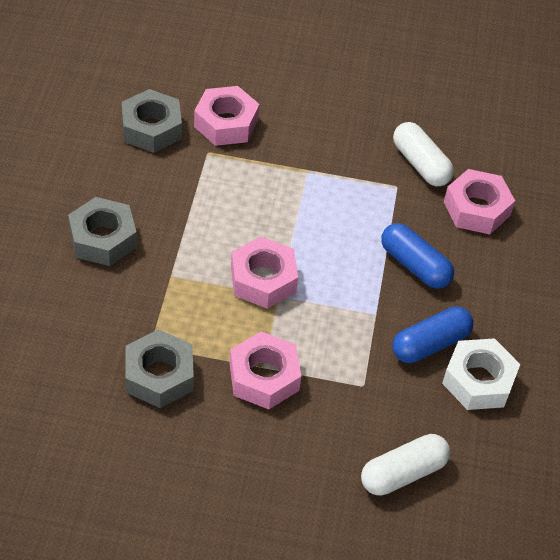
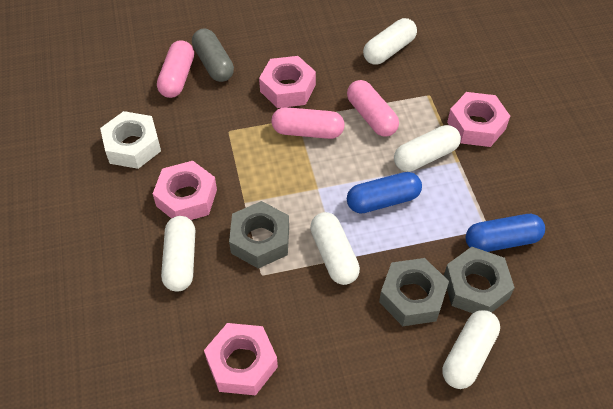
grey capsule: none = 0 -> [192,28,234,82] = 1
pink capsule: none = 0 -> [157,40,194,98] [272,107,345,139] [347,80,399,137] = 3
white capsule: [361,434,450,496] [393,122,454,186] = 2 -> [161,216,195,291] [310,212,360,285] [363,18,417,65] [394,125,461,172] [442,310,500,389] = 5

